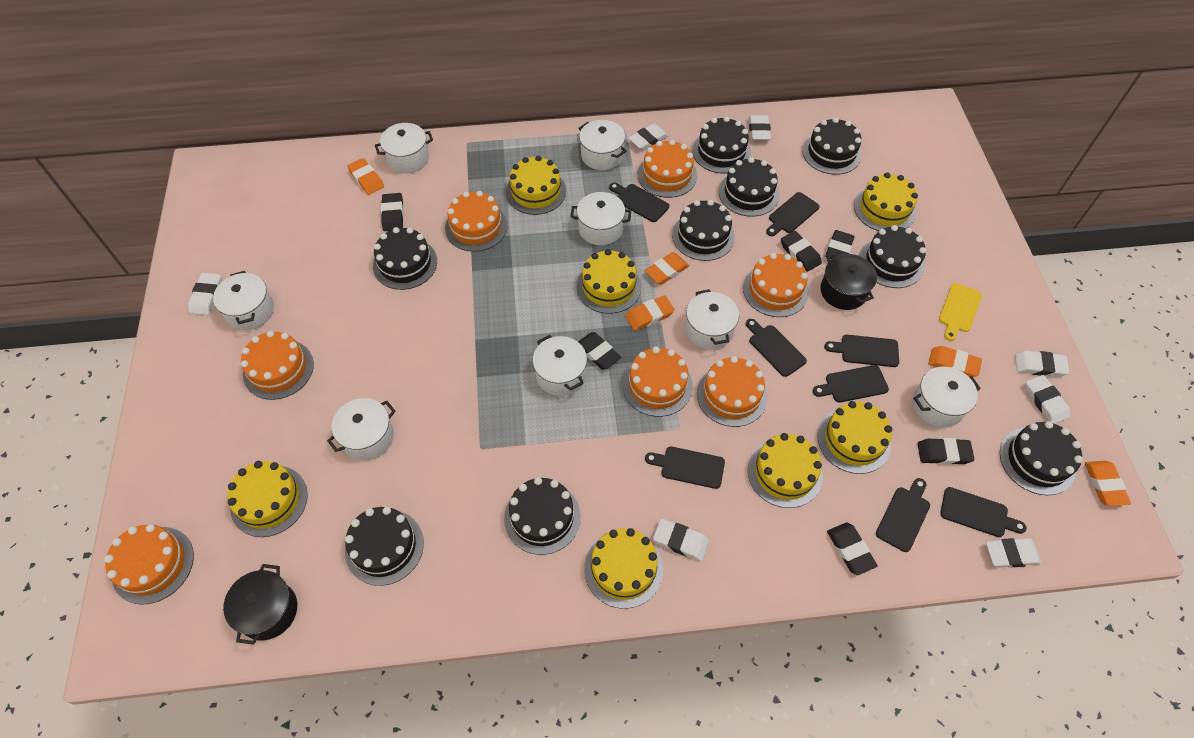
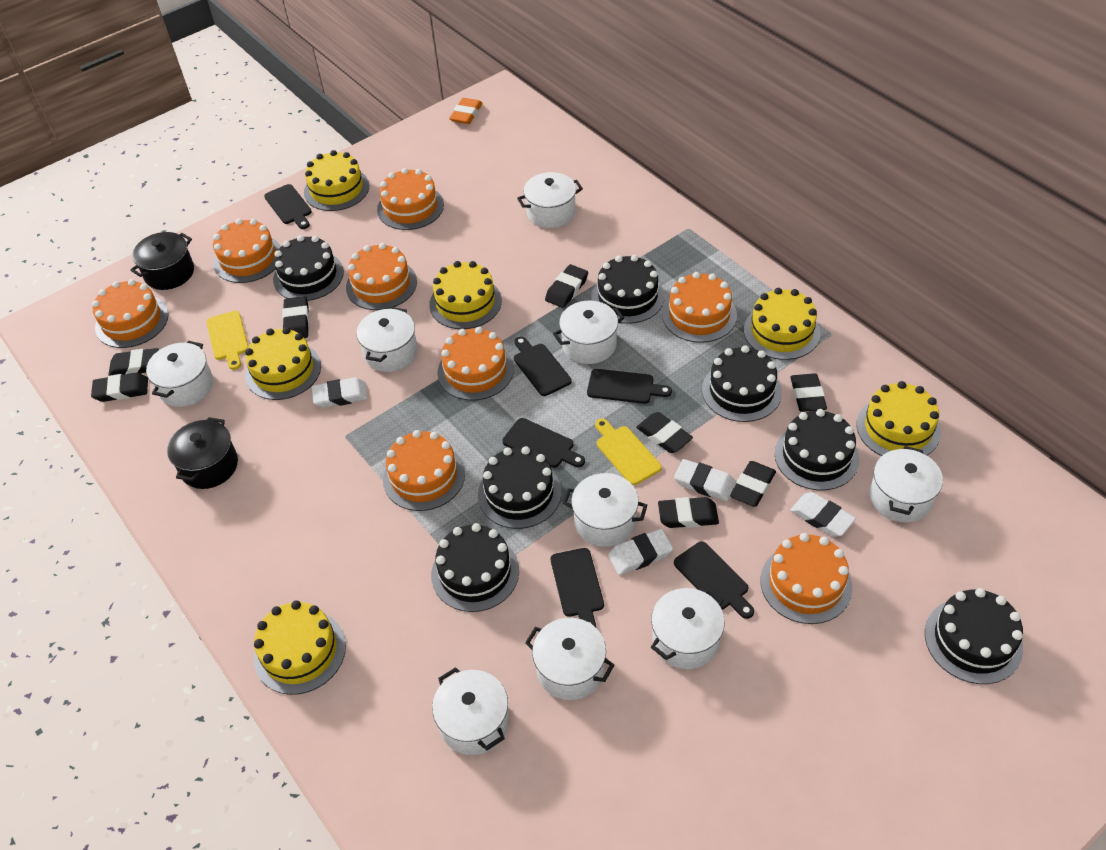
black cake: [345,507,424,586] [373,227,437,290] [504,477,581,555] [672,200,735,261] [692,116,751,173] [719,157,780,217] [802,117,862,175] [860,225,926,288] [1000,421,1083,495] = 9 -> [273,235,344,301] [431,523,519,612] [478,446,561,529] [591,255,665,324] [702,345,782,422] [775,409,859,490] [925,588,1023,684] = 7
black cutting board: [609,182,669,222] [645,447,725,489] [746,319,807,377] [766,192,819,236] [813,365,889,403] [824,335,899,367] [876,478,930,552] [940,487,1027,537] = 8 -> [264,184,312,229] [502,418,585,468] [514,336,572,396] [551,548,604,627] [587,369,672,404] [674,541,754,619] = 6
black eraser: [381,193,404,231] [578,332,621,369] [781,231,822,272] [825,230,855,259] [827,523,877,575] [917,438,974,465] = 6 -> [91,373,148,402] [108,348,159,376] [282,296,309,338] [545,264,588,308] [636,412,693,453] [658,497,719,528] [730,461,776,507] [790,373,827,412] = 8
orange cake: [104,524,194,605] [241,331,314,400] [445,191,507,252] [623,347,693,417] [638,140,697,198] [697,356,768,427] [743,253,809,317] = 7 -> [92,279,169,348] [213,219,281,283] [346,243,417,310] [377,168,444,230] [383,430,465,511] [437,327,514,401] [662,272,737,343] [761,533,852,624] = 8
orange eraser: [347,158,384,195] [625,295,674,331] [645,252,689,284] [928,346,982,377] [1085,461,1131,506] = 5 -> [449,98,483,124] = 1
white eraser: [188,273,222,315] [628,123,669,150] [653,518,709,561] [749,115,771,141] [986,538,1041,568] [1015,350,1069,377] [1026,375,1070,424] = 7 -> [312,377,368,408] [608,529,673,575] [674,459,736,501] [791,492,856,537] = 4
white pot: [213,271,274,330] [327,398,396,461] [375,123,433,173] [533,335,587,396] [570,192,631,245] [578,120,627,170] [685,289,739,350] [913,367,981,428] = 8 -> [146,341,213,407] [356,307,418,372] [432,667,509,755] [517,172,583,228] [525,618,614,700] [553,301,624,364] [563,473,647,547] [651,588,725,669] [870,446,943,522] = 9
yellow cake: [227,461,308,537] [506,156,566,215] [576,249,642,314] [584,528,663,609] [748,433,823,508] [817,401,892,474] [854,172,918,231] = 7 -> [245,327,321,400] [254,600,346,695] [304,150,369,211] [429,261,502,329] [744,288,821,360] [857,381,941,456] = 6
yellow cutting board: [939,283,982,341] = 1 -> [206,311,248,370] [595,419,662,485] = 2

